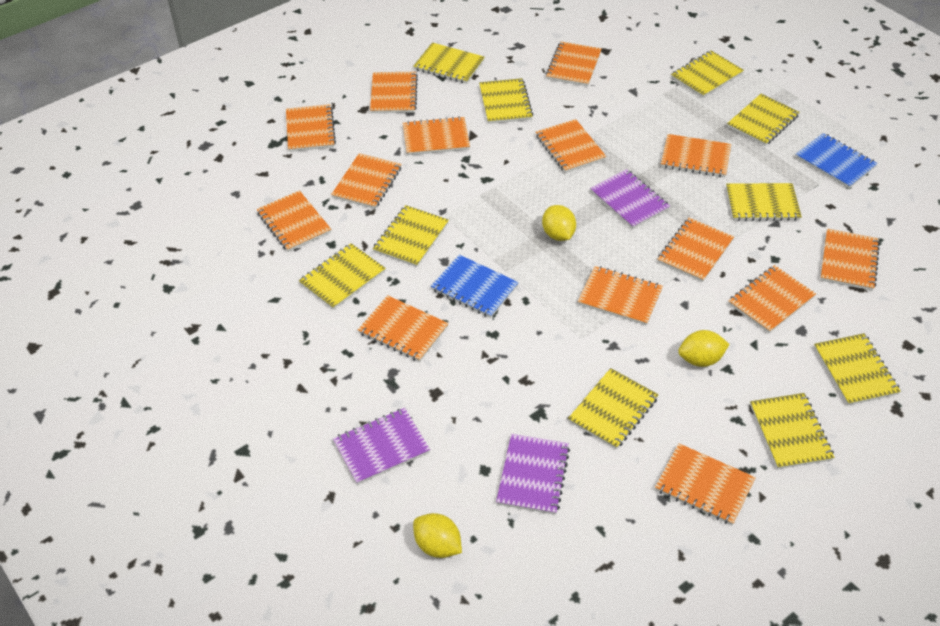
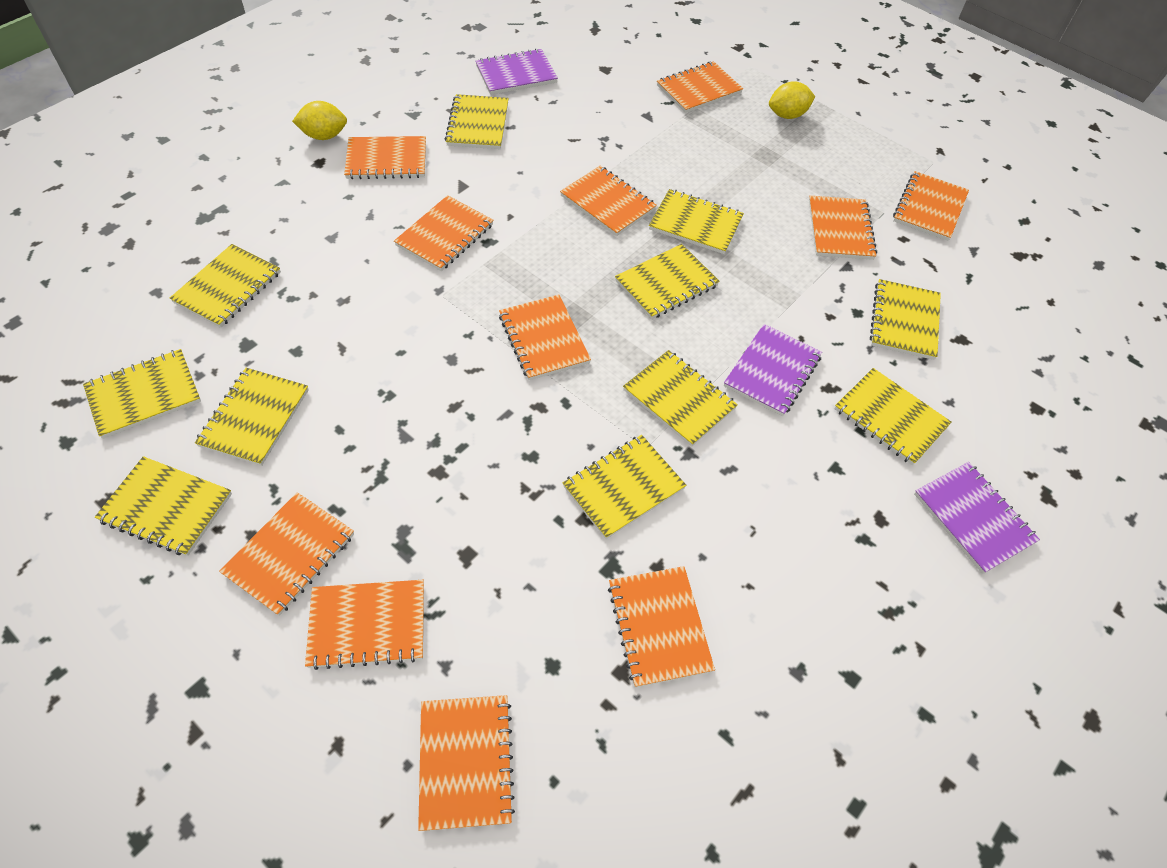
blue notebook: [431,255,519,318] [795,133,877,189] = 2 -> none = 0
orange notebook: [256,190,331,252] [286,104,336,152] [331,153,401,209] [358,295,449,362] [370,72,418,113] [403,116,470,155] [536,119,606,173] [546,41,602,86] [578,266,663,325] [655,444,756,525] [658,218,734,282] [661,134,731,177] [728,265,816,333] [820,228,880,291] = 14 -> [219,492,354,616] [305,580,424,670] [344,136,426,179] [394,195,494,271] [418,695,515,831] [499,295,591,380] [560,166,657,236] [608,566,715,688] [657,61,743,113] [809,195,877,260] [893,171,969,241] = 11
yellow lemon: [413,513,462,558] [542,205,576,241] [678,330,730,367] = 3 -> [292,101,347,140] [769,81,815,119] = 2
yellow notebook: [299,243,386,310] [373,205,449,267] [414,42,485,84] [479,78,533,124] [568,368,659,449] [671,50,744,98] [726,183,802,221] [727,94,800,146] [750,393,835,469] [814,333,901,405] = 10 -> [83,349,201,439] [95,456,232,556] [170,244,281,328] [195,368,309,466] [445,94,509,149] [563,435,686,539] [615,244,720,319] [623,350,738,447] [649,189,744,254] [834,368,952,465] [870,279,941,360] = 11

